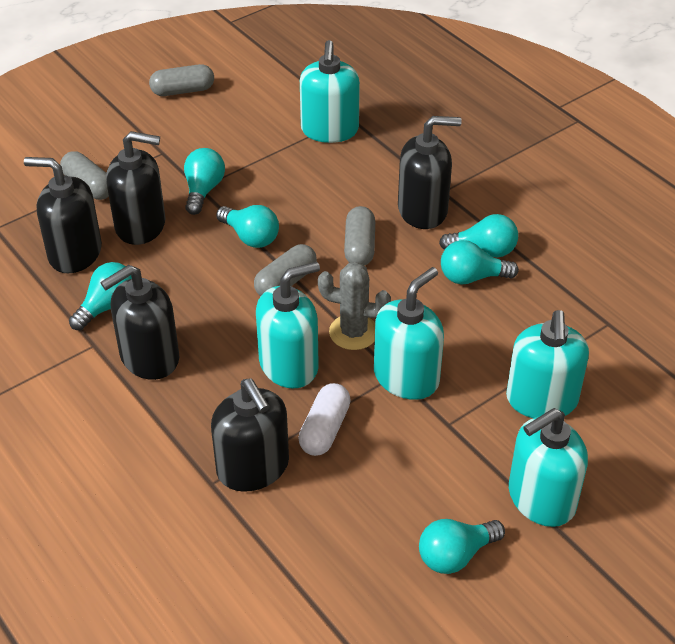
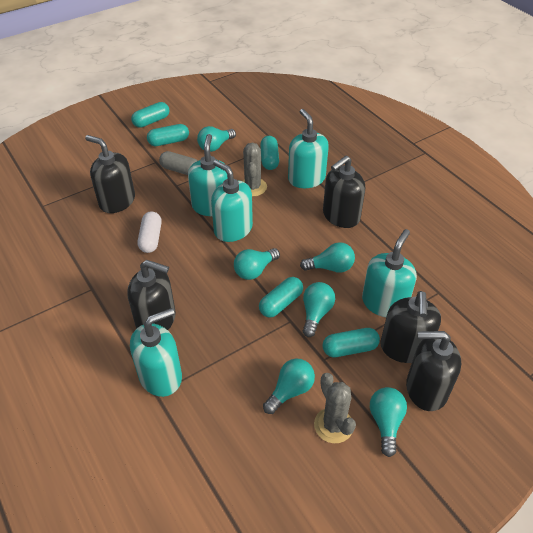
grey cactus: [318,262,391,350] = 1 -> [242,143,267,197] [314,373,356,443] = 2
grey capsule: [60,151,109,200] [149,64,214,96] [254,244,317,296] [344,206,375,266] = 4 -> [159,151,198,175] = 1
turquoise capsule: none = 0 -> [131,102,169,128] [147,124,189,146] [259,277,303,317] [260,136,279,170] [322,328,380,357] = 5

